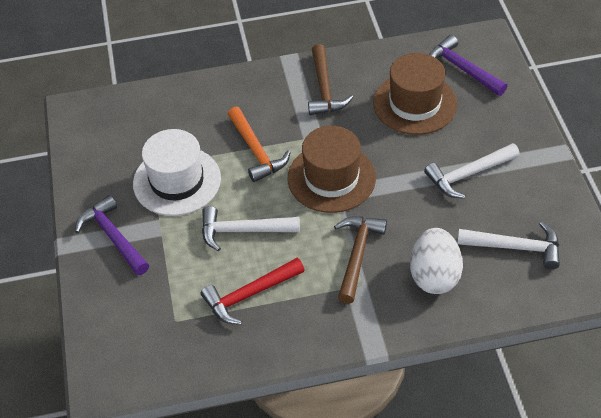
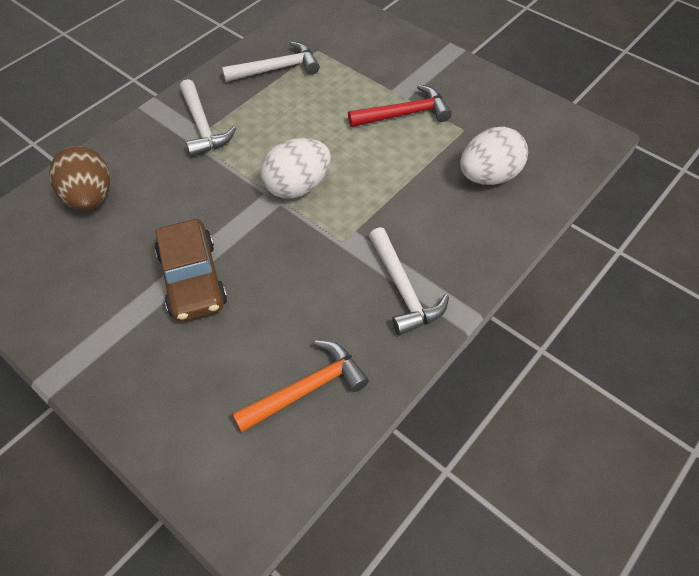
brown car: none = 0 -> [155,219,227,322] = 1
brown egg: none = 0 -> [49,146,110,210] = 1
brown hammer: [308,44,353,115] [334,217,387,304] = 2 -> none = 0
brown hat: [287,126,376,213] [373,53,457,135] = 2 -> none = 0
purple hammer: [75,195,149,275] [429,35,507,96] = 2 -> none = 0
white egg: [410,228,463,294] = 1 -> [260,138,331,199] [460,127,528,185] = 2
white hat: [133,129,221,216] = 1 -> none = 0

